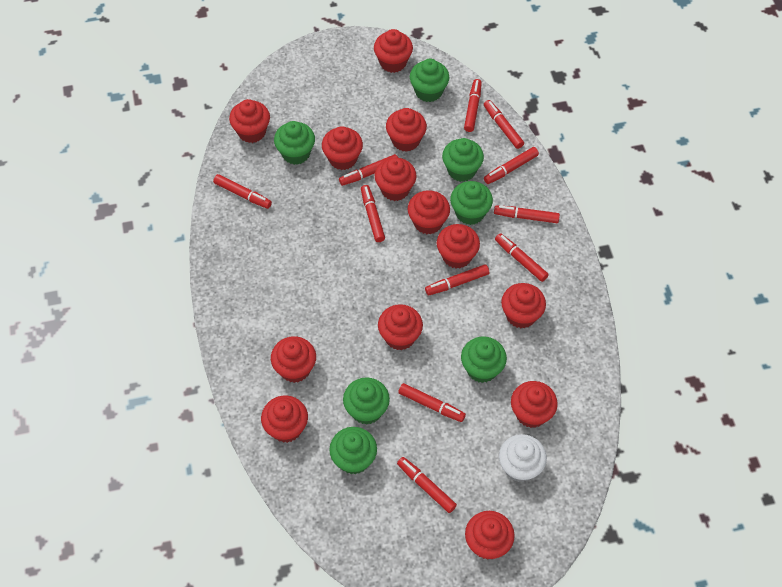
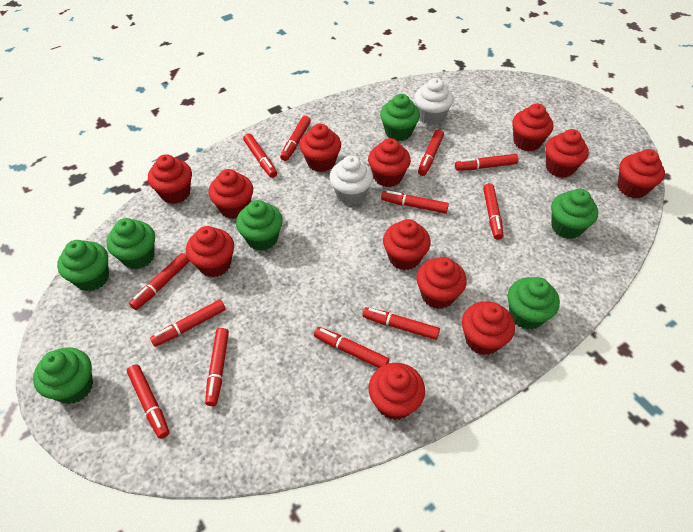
red cupcake: [229,99,270,143] [261,395,308,443] [271,336,316,383] [322,126,363,170] [374,29,413,73] [375,157,416,201] [378,304,423,350] [386,108,427,152] [408,190,450,234] [437,224,480,269] [465,511,515,560] [501,283,546,328] [511,381,558,428] = 13 -> [148,154,192,204] [186,226,234,277] [209,169,253,219] [300,124,341,172] [368,138,411,187] [369,363,425,420] [383,219,431,270] [416,257,467,309] [462,301,515,355] [512,104,554,151] [545,129,589,178] [618,149,665,198] = 12
red marker: [213,174,272,209] [339,154,398,186] [361,185,385,242] [397,457,457,513] [398,383,466,422] [425,264,489,295] [464,79,482,132] [484,100,524,149] [484,147,539,184] [494,205,560,223] [495,233,549,282] = 11 -> [127,364,169,439] [129,253,190,310] [150,300,226,347] [205,328,229,406] [243,133,277,178] [280,116,311,161] [314,327,389,368] [362,307,440,340] [381,190,449,214] [418,129,444,176] [455,154,519,171] [483,183,503,240] = 12
white cupcake: [499,434,547,482] = 1 -> [329,155,373,205] [414,78,453,125] = 2

